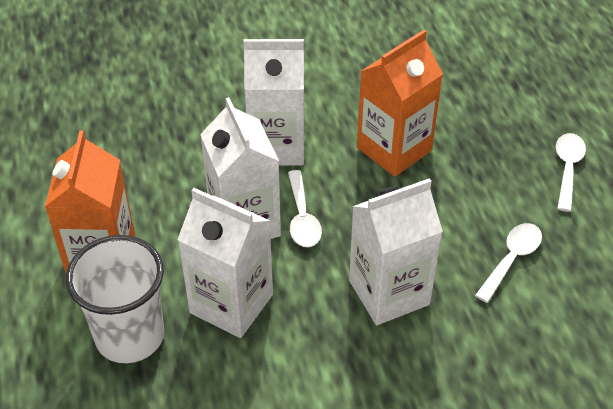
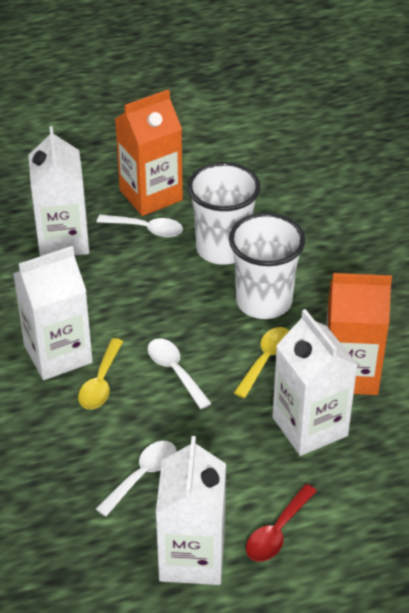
red spoon: none = 0 -> [246,484,317,561] = 1
white cup: [66,235,164,363] = 1 -> [187,162,261,265] [229,213,305,319] = 2
yellow spoon: none = 0 -> [78,338,123,409] [234,327,289,398] = 2

